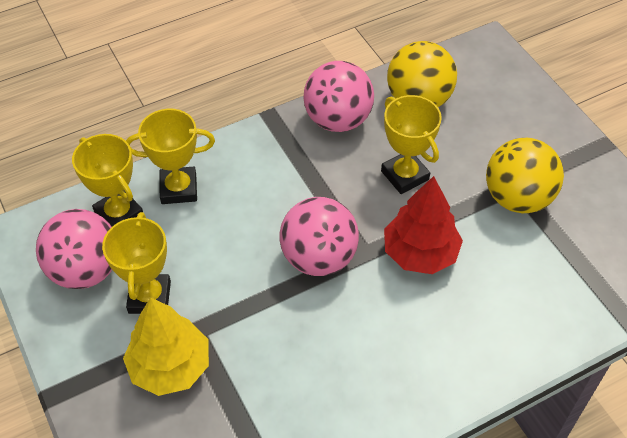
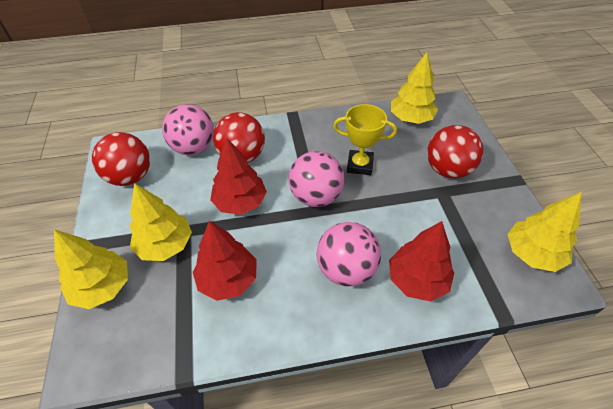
red ball: none = 0 -> [92,132,150,186] [213,112,265,163] [427,125,484,178] = 3
red tree: [384,176,463,274] = 1 -> [193,221,257,301] [210,138,267,215] [389,221,454,302] = 3
yellow ball: [387,41,457,107] [486,138,564,213] = 2 -> none = 0
yellow tree: [123,297,209,396] = 1 -> [54,229,128,309] [130,183,192,261] [391,52,438,124] [508,192,582,272] = 4
yellow trophy: [72,134,143,226] [102,212,171,314] [126,109,215,204] [381,95,442,194] = 4 -> [333,104,397,175] = 1

